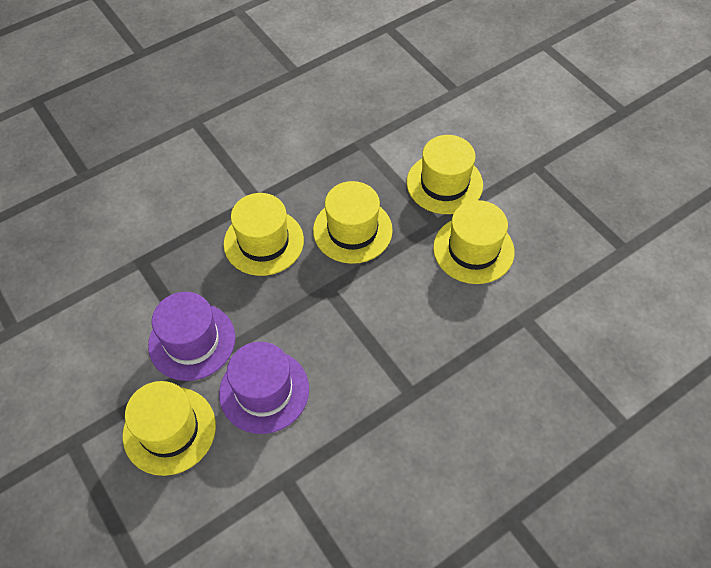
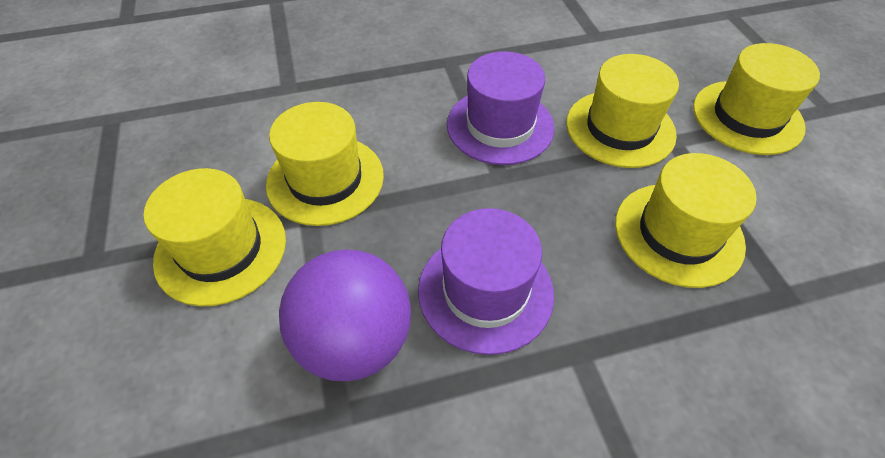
purple ball: none = 0 -> [279,249,411,381] = 1

